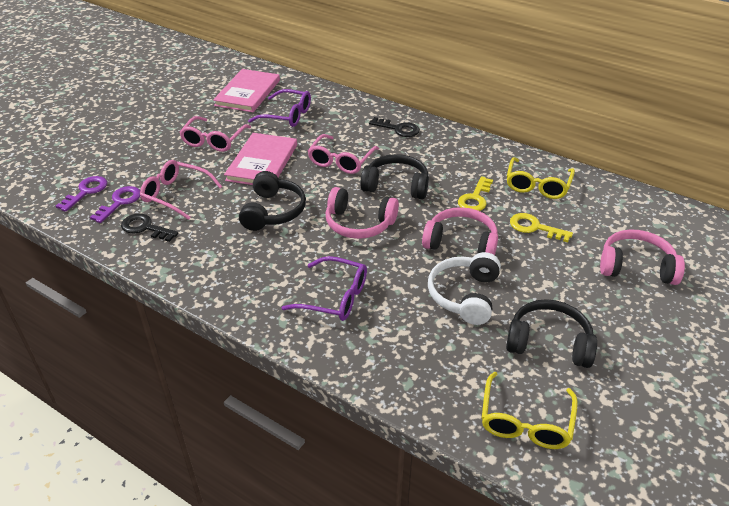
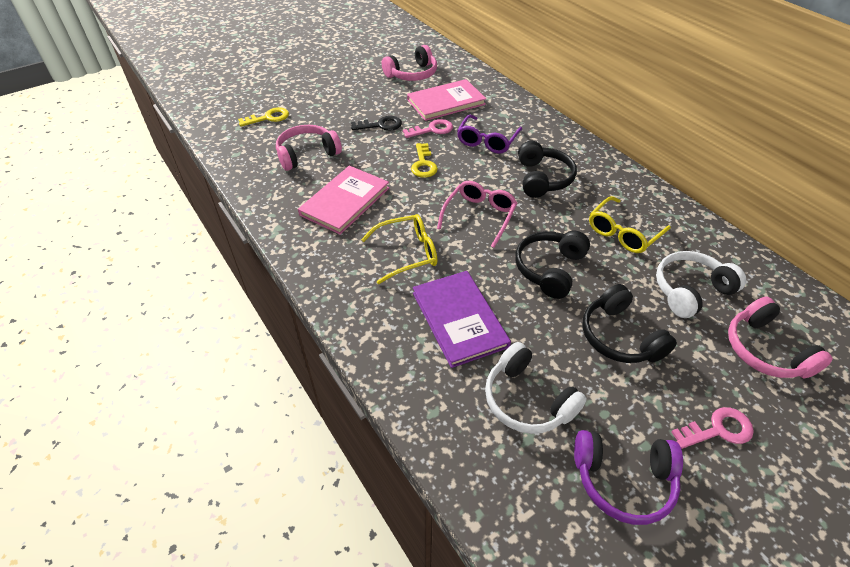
black key: [121,214,179,242] [369,117,420,137] = 2 -> [351,116,402,131] = 1
pink glasses: [140,160,222,220] [179,116,251,152] [308,134,379,174] = 3 -> [437,181,517,248] = 1
pink key: none = 0 -> [403,119,453,138] [671,407,754,449] = 2
purple book: none = 0 -> [413,271,511,368] = 1
purple glasses: [248,89,311,127] [281,256,367,321] = 2 -> [457,115,522,154] = 1
purple headphones: none = 0 -> [574,430,683,525] = 1
purple key: [56,176,107,212] [90,186,140,223] = 2 -> none = 0
white headphones: [428,252,501,325] = 1 -> [485,342,586,434] [656,251,746,318] = 2

